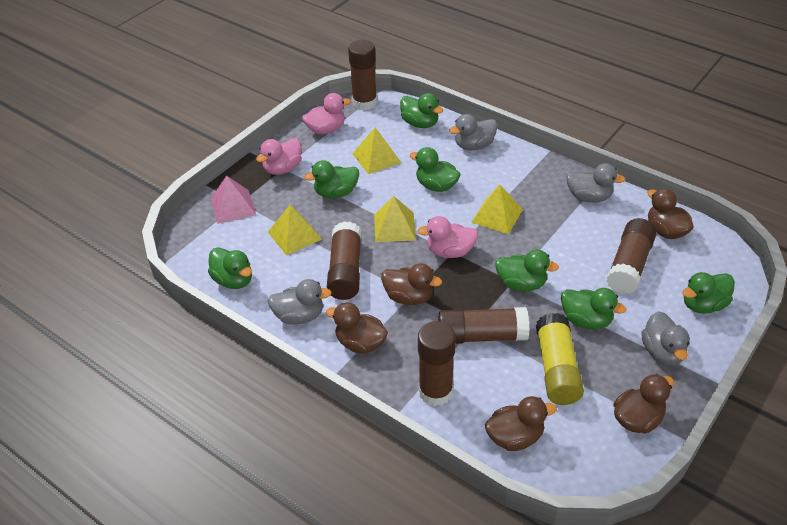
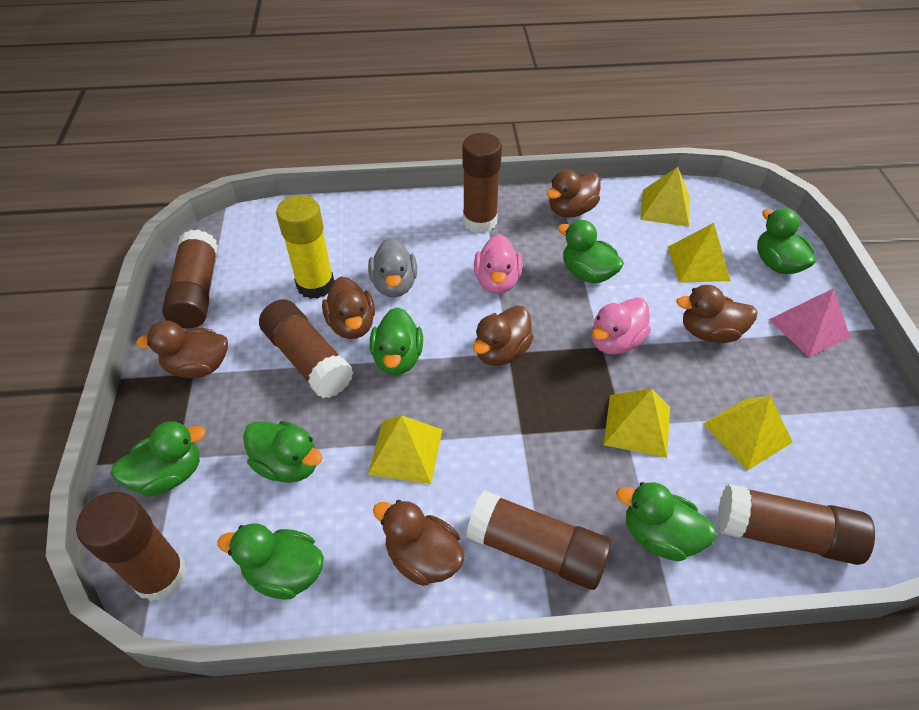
brown duck: [326,302,388,354] [381,263,442,305] [485,396,557,451] [613,374,674,434] [647,188,694,239] = 5 -> [136,321,228,378] [322,277,375,339] [373,500,465,586] [473,306,534,366] [546,170,601,217] [676,285,758,343] = 6
brown glue stick: [327,221,362,300] [348,40,377,110] [418,321,456,406] [438,307,529,344] [606,218,657,294] = 5 -> [76,492,187,602] [162,229,218,328] [259,299,354,398] [462,133,502,233] [466,490,612,590] [718,484,875,565] = 6
grey duck: [267,279,332,325] [449,114,497,150] [566,163,625,203] [641,311,690,366] = 4 -> [368,238,417,297] = 1
pink duck: [256,138,302,175] [302,93,351,134] [418,216,478,258] = 3 -> [474,234,523,294] [592,297,651,355] = 2
yellow pyramid: [268,205,322,256] [352,127,402,174] [374,196,416,242] [471,185,523,234] = 4 -> [368,415,443,484] [604,388,670,458] [640,167,690,227] [668,223,731,283] [703,396,793,471] = 5

